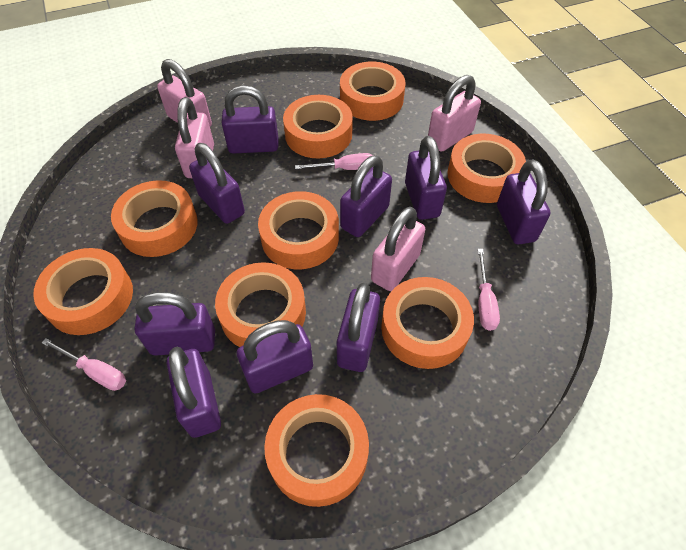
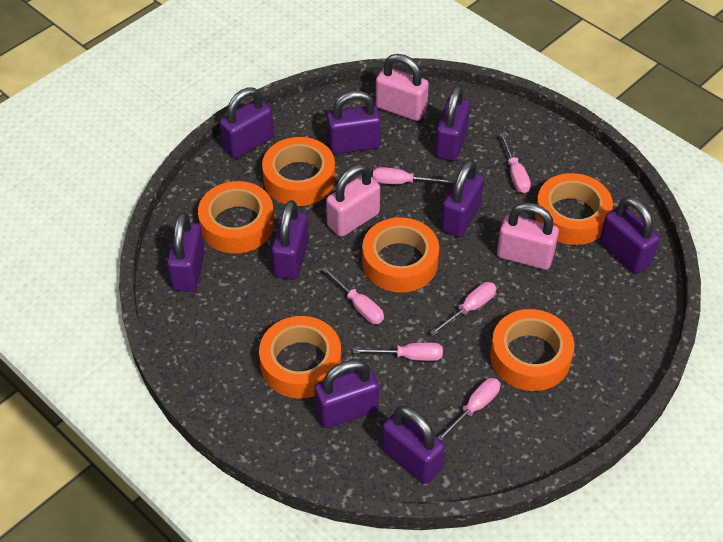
orange tape: [33,248,133,335] [111,180,198,257] [215,262,306,347] [258,191,339,269] [264,394,369,507] [283,95,353,159] [340,62,406,121] [381,277,474,369] [447,134,526,203] = 9 -> [198,181,274,254] [259,316,341,398] [262,137,335,206] [362,217,439,293] [490,309,574,391] [535,173,613,245] = 6
pink padlock: [157,59,212,127] [175,97,214,178] [371,207,425,291] [428,75,481,152] = 4 -> [326,164,380,237] [376,54,429,121] [497,203,559,270] = 3
pink screwdriver: [42,338,126,391] [295,153,373,170] [478,249,500,331] = 3 -> [322,267,384,324] [353,342,443,361] [373,167,453,184] [430,282,496,336] [437,378,500,441] [500,133,531,193] = 6

